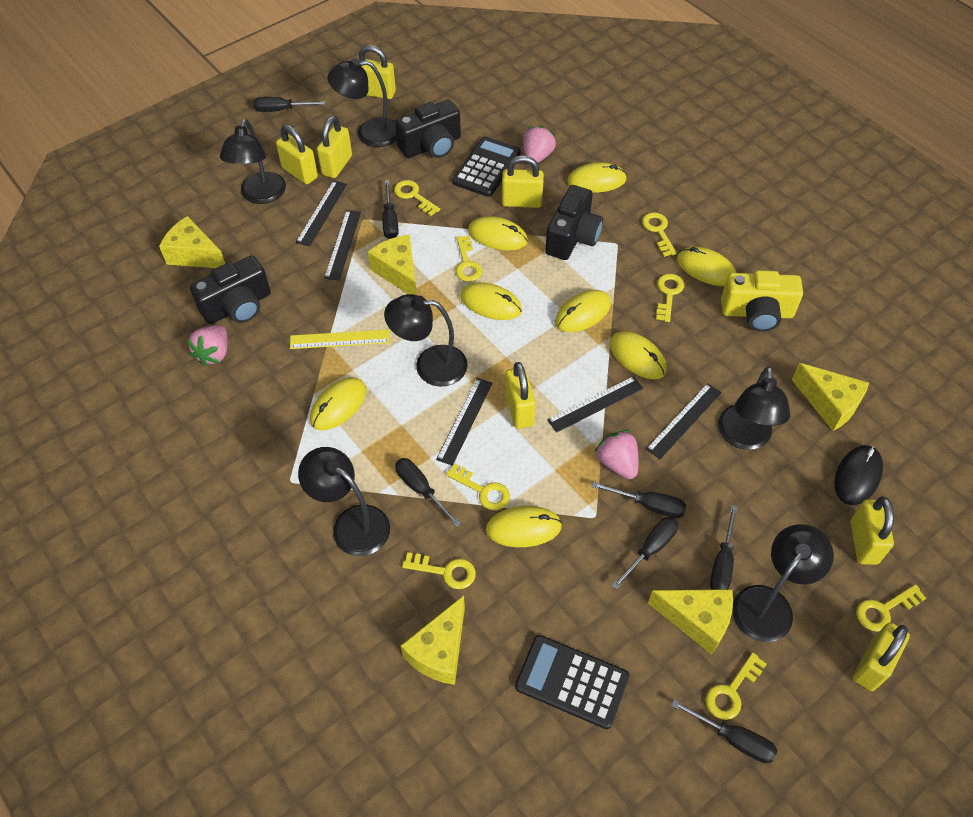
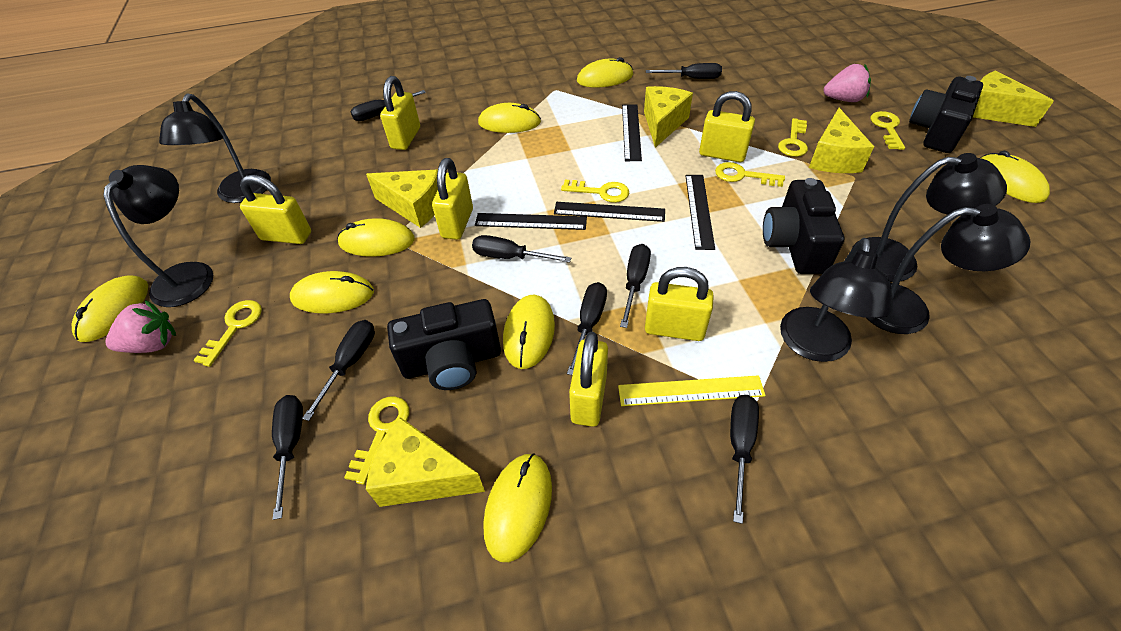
black calculator: [452,136,520,197] [515,635,629,729] = 2 -> none = 0
black lamp: [220,119,286,204] [298,447,390,556] [327,58,397,147] [384,294,468,387] [718,366,790,450] [732,524,834,642] = 6 -> [103,165,213,307] [159,94,271,203] [780,238,893,362] [852,153,1007,282] [867,204,1031,334] = 5
black mouse: [834,445,883,505] = 1 -> none = 0
black ruler: [296,180,347,247] [324,210,361,280] [436,378,492,466] [547,376,643,433] [646,383,722,459] = 5 -> [475,213,587,230] [554,202,665,222] [622,104,642,161] [685,175,715,250] = 4
black screwdriver: [253,97,325,112] [382,180,398,239] [395,458,461,527] [592,482,686,518] [612,517,679,590] [671,700,777,763] [710,505,738,589] = 7 -> [272,395,303,520] [302,320,375,421] [350,90,426,121] [472,235,571,263] [567,282,607,375] [620,244,651,328] [646,63,722,79] [730,395,759,524] = 8
pink strawberry: [187,325,228,366] [523,126,556,164] [595,430,638,479] = 3 -> [106,300,176,353] [824,64,871,102] = 2
yellow camera: [721,270,803,332] = 1 -> none = 0
yellow key: [394,180,440,216] [402,552,476,589] [446,463,510,510] [455,236,482,282] [642,212,677,257] [656,274,684,322] [706,652,767,720] [856,584,926,632] = 8 -> [193,300,262,367] [344,397,409,485] [561,180,629,203] [715,162,785,187] [778,118,808,157] [870,111,905,150] = 6
yellow padlock: [276,125,318,184] [317,116,352,178] [359,45,396,99] [502,155,544,208] [505,362,536,429] [850,496,894,565] [853,623,910,691] = 7 -> [240,175,311,244] [380,76,420,150] [432,158,473,240] [569,332,608,427] [645,267,714,341] [699,91,755,162] = 6

